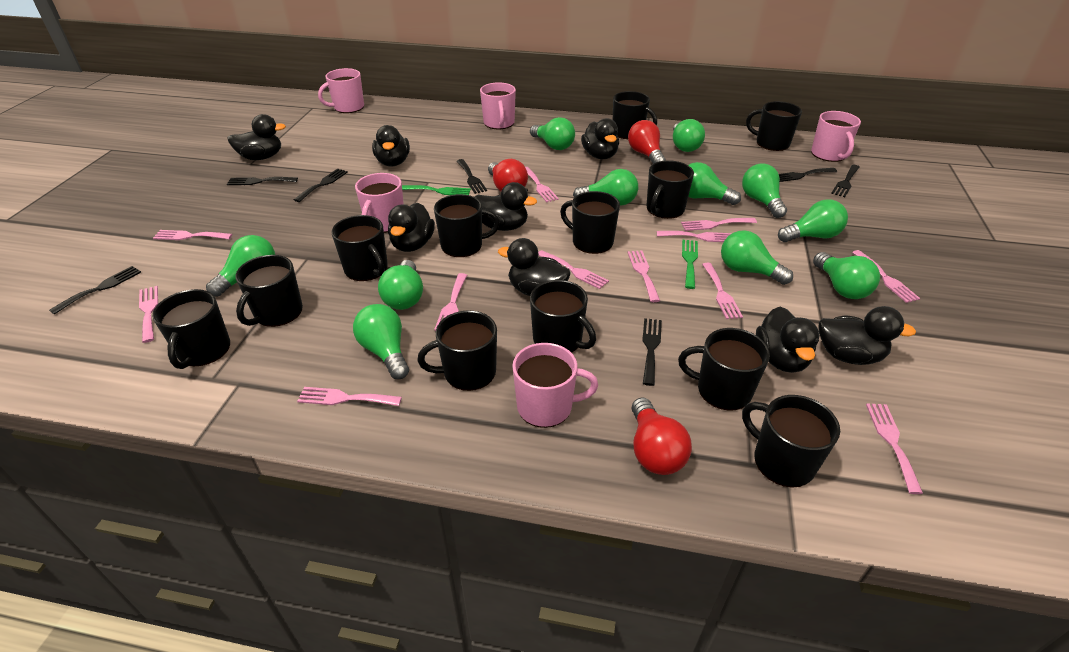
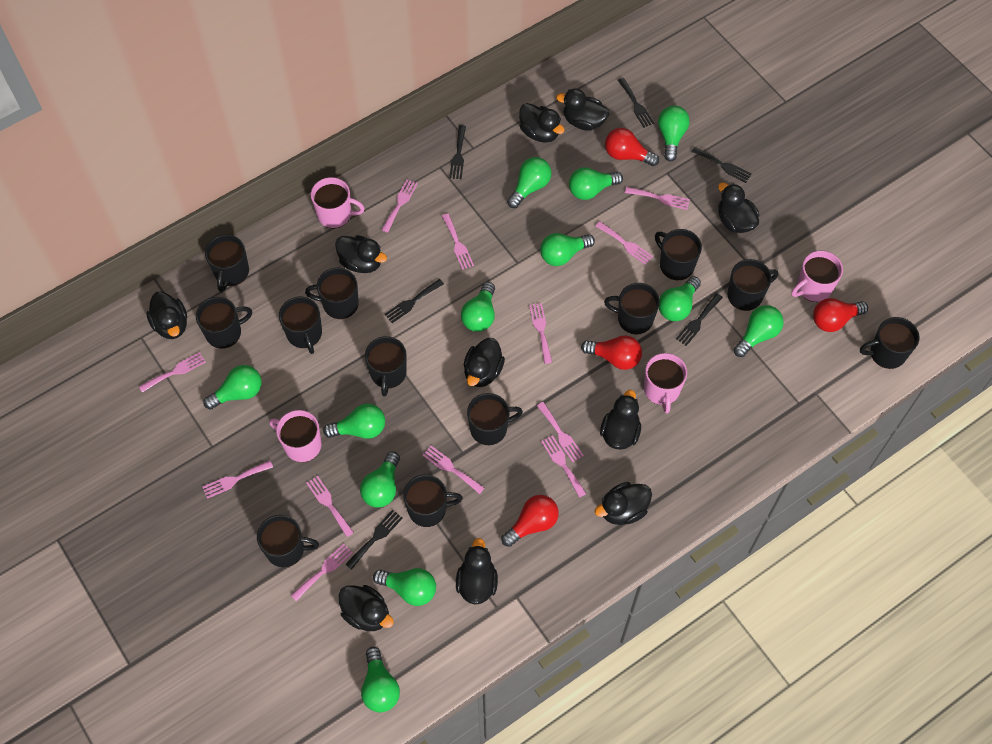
black duck: [227,114,286,160] [372,125,410,167] [388,203,435,252] [474,182,537,231] [498,238,571,296] [581,118,619,159] [756,307,820,373] [818,306,916,365] = 8 -> [146,292,187,339] [335,235,387,273] [338,585,394,631] [456,538,498,604] [463,338,505,387] [519,103,565,143] [556,88,610,131] [595,482,652,525] [600,390,641,450] [718,182,759,233] = 10
black fork: [49,266,141,315] [227,177,298,185] [294,169,348,202] [457,159,487,194] [642,318,662,386] [779,168,837,182] [831,165,860,197] = 7 -> [345,510,403,570] [384,279,444,323] [449,125,466,179] [618,78,654,128] [676,293,723,346] [691,147,752,183] = 6
green fork: [402,185,471,195] [682,240,698,289] = 2 -> none = 0
green light bulb: [206,235,275,297] [353,304,409,379] [378,260,423,310] [530,117,575,150] [573,169,638,206] [673,119,705,152] [688,162,741,205] [721,230,793,285] [742,163,787,218] [778,199,848,242] [813,252,880,299] = 11 -> [203,365,262,410] [323,403,385,439] [360,452,400,507] [361,647,400,712] [373,568,436,606] [461,282,495,332] [507,157,551,208] [540,233,595,266] [569,167,623,200] [658,106,690,162] [659,276,701,321] [734,305,784,357] = 12
pink mug: [318,68,364,113] [355,173,404,233] [480,82,516,129] [512,343,598,428] [811,111,861,162] = 5 -> [269,410,321,462] [311,177,365,228] [644,353,687,414] [791,251,843,302] = 4
red light bulb: [488,159,528,191] [628,120,666,164] [632,398,692,475] = 3 -> [501,495,559,547] [581,335,642,370] [605,128,659,166] [813,298,868,332] = 4

